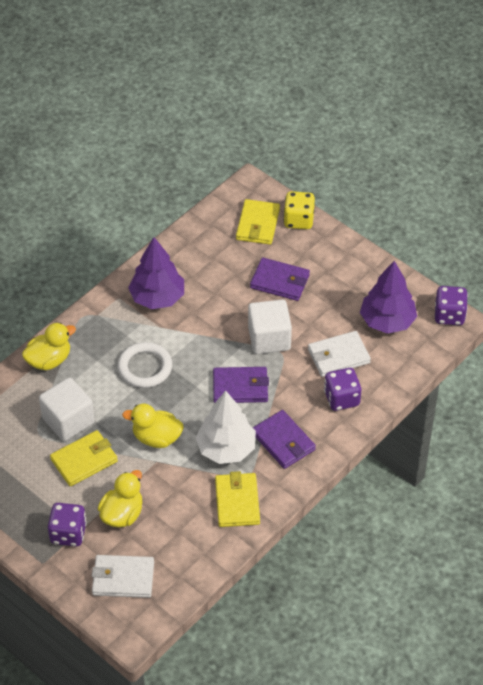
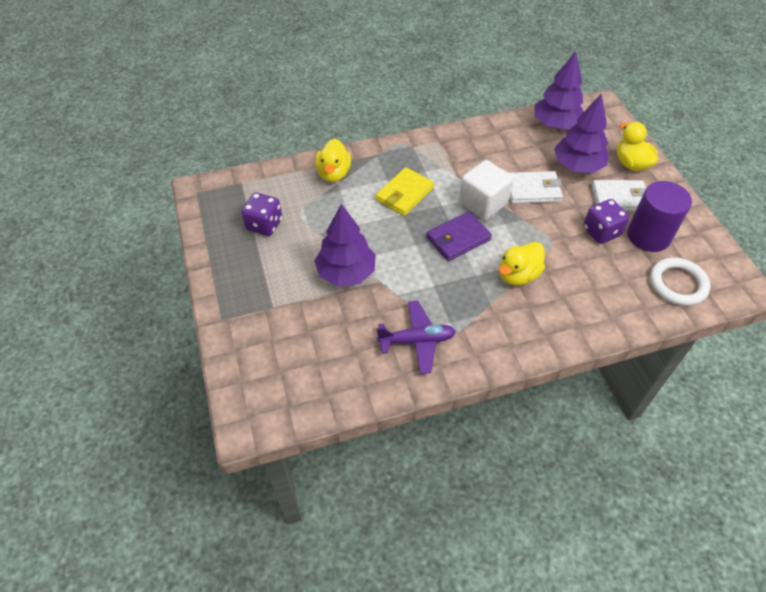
purple cylinder: none = 0 -> [627,181,692,252] = 1
purple dice: [48,503,87,547] [324,368,361,411] [435,286,468,325] = 3 -> [241,193,282,236] [583,199,629,244] = 2
purple plane: none = 0 -> [376,301,456,374] = 1
purple tree: [128,237,184,309] [360,261,417,334] = 2 -> [314,204,376,286] [534,51,584,129] [554,94,609,173] = 3
purple wallet: [213,367,269,403] [250,257,310,301] [253,410,316,469] = 3 -> [426,211,492,261] = 1
white cube: [39,378,95,441] [248,300,292,354] = 2 -> [459,160,514,220] = 1
white tree: [195,391,256,464] = 1 -> none = 0
yellow dice: [284,191,315,229] = 1 -> none = 0
yellow wallet: [50,430,118,486] [215,471,260,527] [236,199,280,245] = 3 -> [375,167,434,216] = 1

